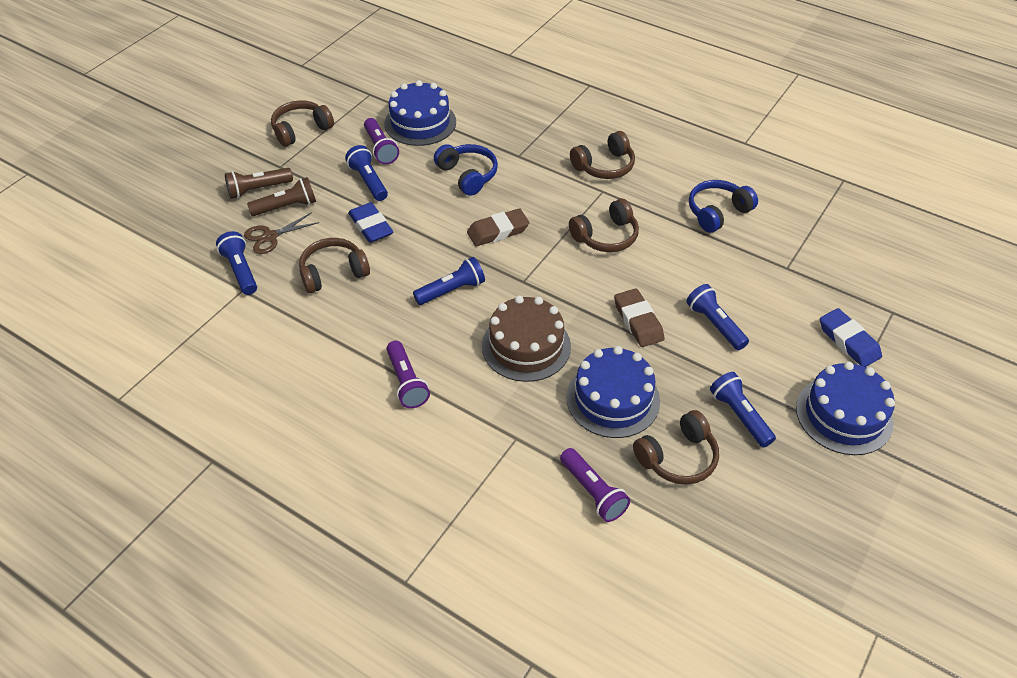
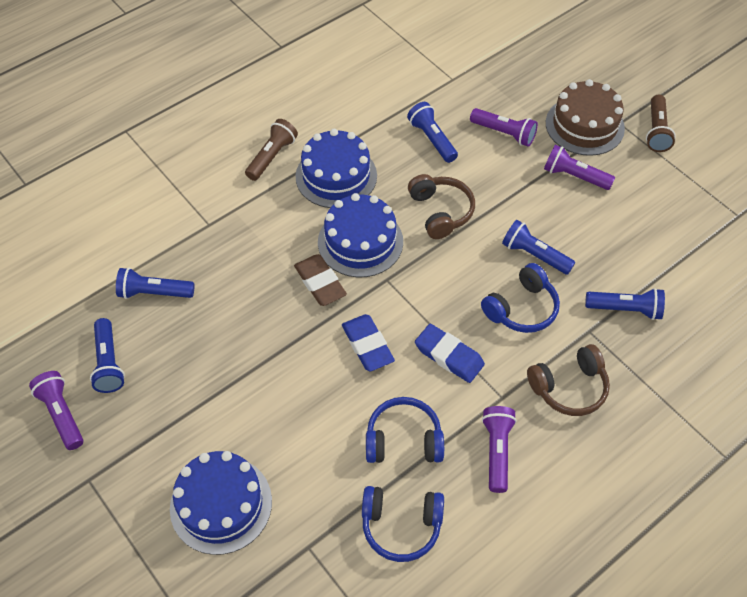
blue headphones: [434,144,498,196] [689,180,758,233] = 2 -> [362,486,444,562] [366,397,444,463] [481,263,560,333] = 3
brown eraser: [467,208,529,246] [614,288,665,347] = 2 -> [294,254,347,306] = 1
brown headphones: [271,101,334,147] [299,238,370,293] [569,199,639,252] [570,131,635,179] [633,410,719,484] = 5 -> [408,174,475,239] [527,344,610,416] = 2
brown scissors: [244,212,319,254] = 1 -> none = 0
purple flashlight: [364,118,399,164] [386,341,430,408] [560,448,630,522] = 3 -> [29,371,83,450] [470,108,538,147] [482,406,517,493] [544,145,615,190] = 4

